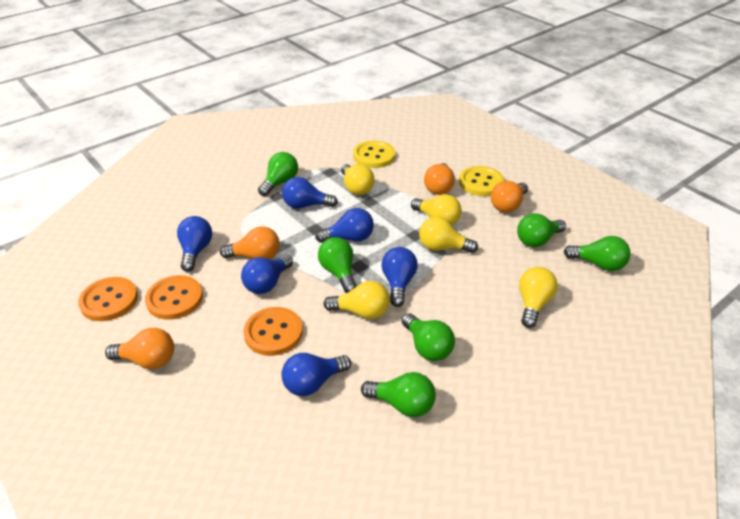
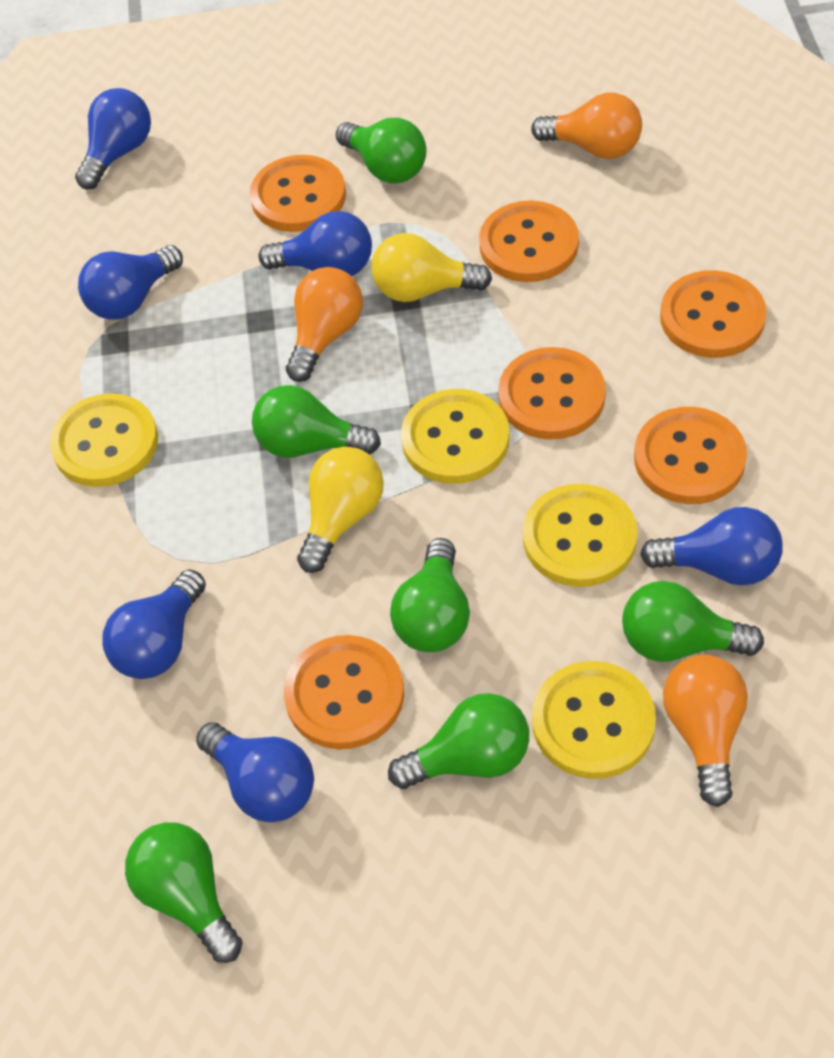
orange button: [78,277,138,321] [145,275,203,320] [243,307,303,356] = 3 -> [250,155,346,232] [284,635,404,749] [479,201,579,282] [498,347,606,440] [634,407,747,504] [660,270,767,358] = 6
orange light bulb: [105,328,174,369] [220,226,280,259] [424,163,455,195] [491,181,528,213] = 4 -> [286,267,363,382] [531,93,642,159] [663,655,748,807] = 3
yellow button: [353,141,395,168] [459,166,505,196] = 2 -> [50,393,158,487] [401,389,509,484] [523,484,638,587] [532,661,656,779] = 4
yellow light bulb: [324,281,390,319] [341,164,375,195] [411,194,462,225] [419,217,478,253] [519,267,558,328] = 5 -> [297,447,384,573] [371,233,492,302] = 2

